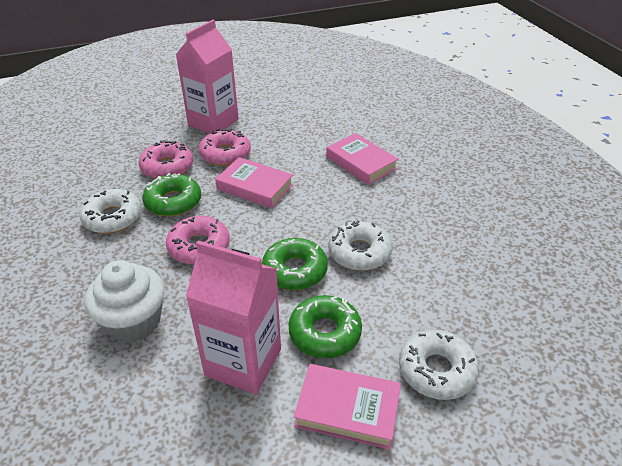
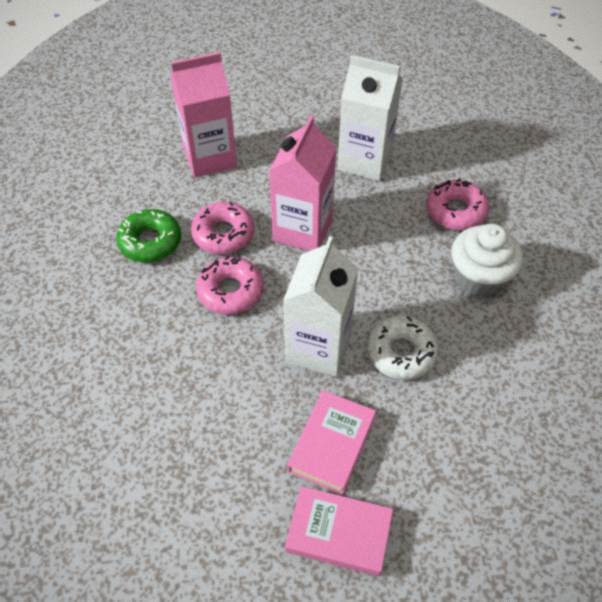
green donut: [142,173,201,217] [262,238,328,290] [289,295,362,358] = 3 -> [116,209,181,262] = 1
pink book: [215,157,293,208] [294,364,401,449] [326,133,398,185] = 3 -> [285,486,393,576] [287,390,376,495] = 2
white carton: none = 0 -> [283,236,358,377] [338,55,403,181] = 2
white donut: [79,189,142,234] [328,220,392,271] [399,330,479,400] = 3 -> [367,316,439,380] = 1

